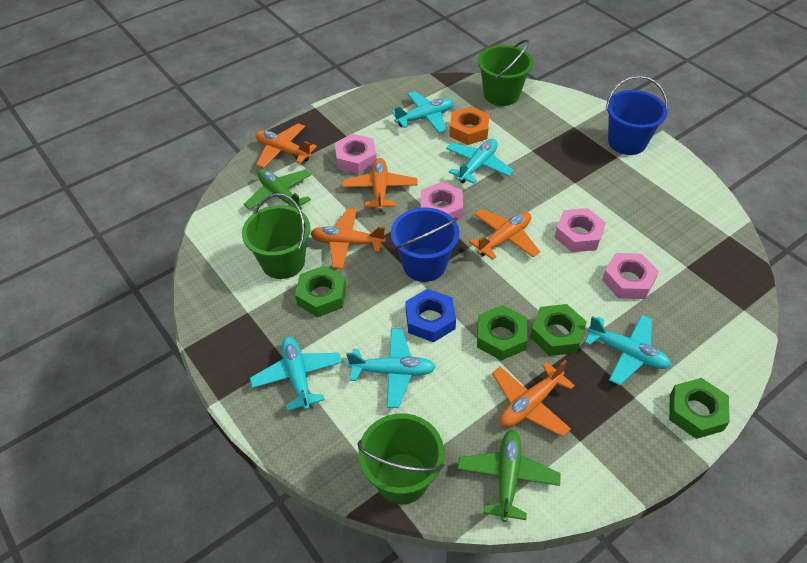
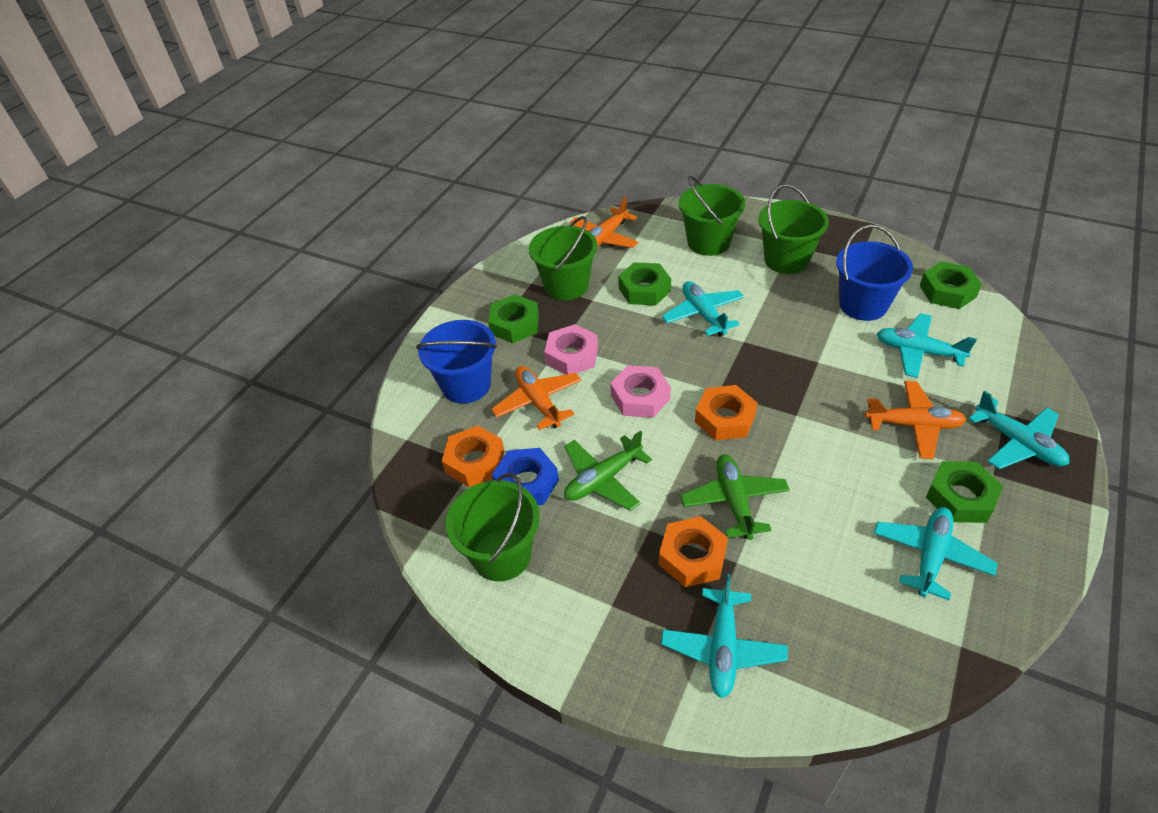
green bucket: [242,193,311,279] [357,413,444,504] [478,40,533,106] = 3 -> [446,473,540,581] [529,216,597,300] [679,176,745,256] [759,184,829,274] = 4
orange nut: [449,106,489,145] = 1 -> [442,426,504,487] [659,516,728,587] [695,385,757,441] = 3
orange plane: [255,123,317,168] [310,208,386,269] [342,158,418,211] [469,209,540,260] [492,360,575,437] = 5 -> [491,366,582,430] [570,196,639,248] [865,381,966,459] = 3
pink nut: [335,134,377,174] [421,182,463,220] [554,208,606,252] [602,253,659,299] = 4 -> [544,324,598,374] [610,365,671,418] = 2

